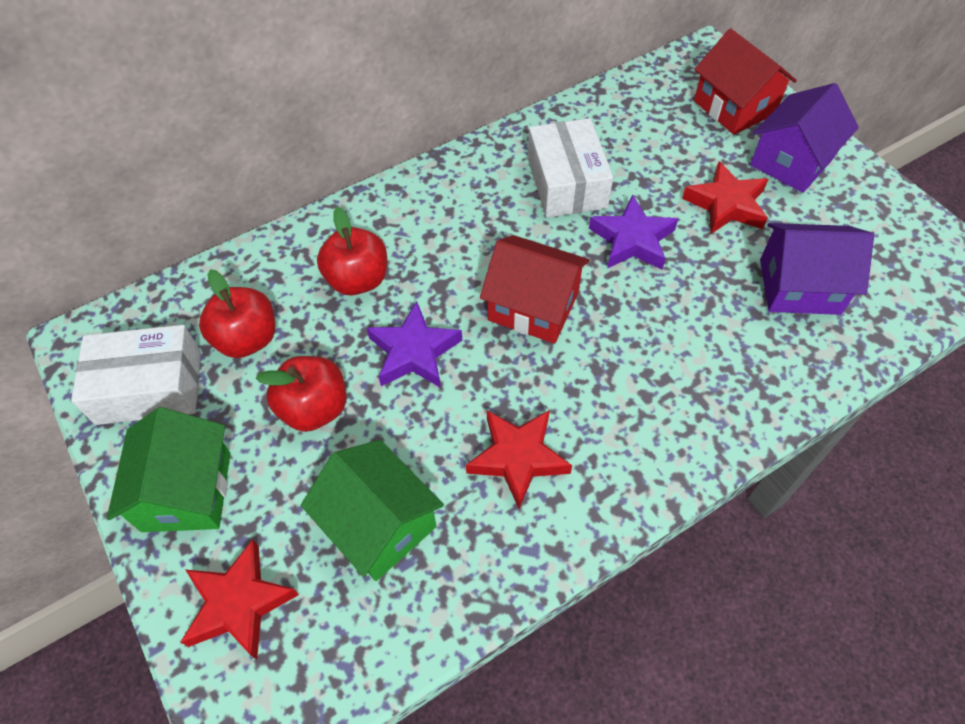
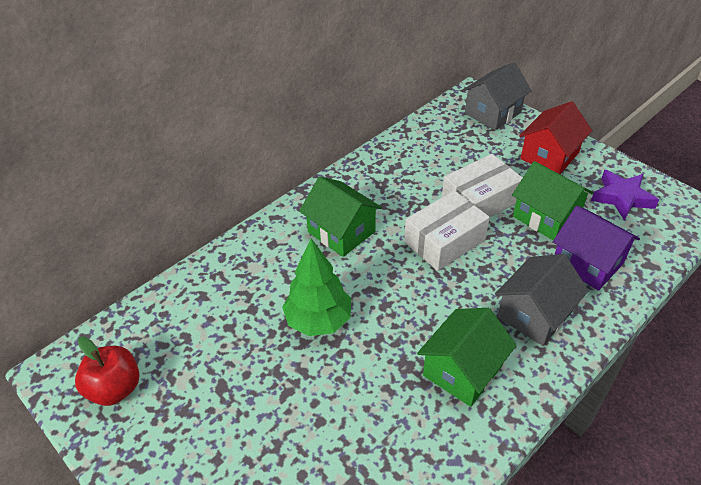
green house: [107,407,231,532] [301,440,444,581] = 2 -> [299,176,382,257] [417,308,517,407] [512,161,594,240] = 3
green tree: none = 0 -> [282,238,351,336] = 1
grey house: none = 0 -> [462,62,532,130] [495,254,589,346] = 2
purple house: [750,83,859,193] [760,223,874,315] = 2 -> [553,206,640,291] = 1
purple star: [367,302,462,388] [589,195,678,270] = 2 -> [591,170,659,220] = 1
red apple: [199,269,275,358] [256,356,346,432] [317,207,387,295] = 3 -> [75,337,139,406] = 1
red house: [480,235,590,344] [694,28,797,135] = 2 -> [519,101,592,174] = 1
red star: [181,539,299,660] [466,410,572,509] [682,161,768,234] = 3 -> none = 0

